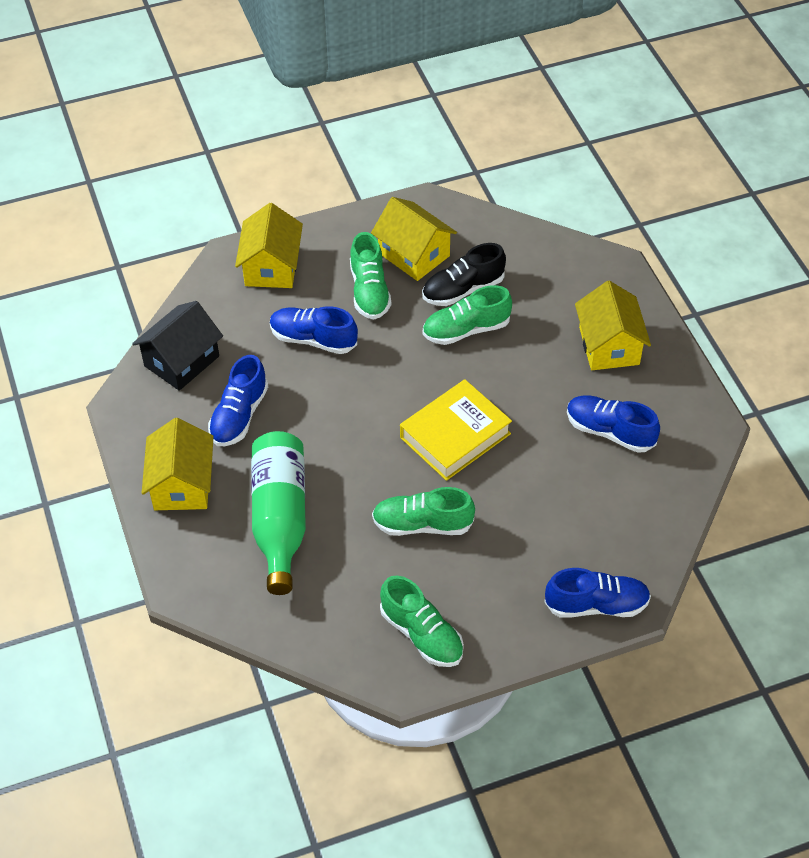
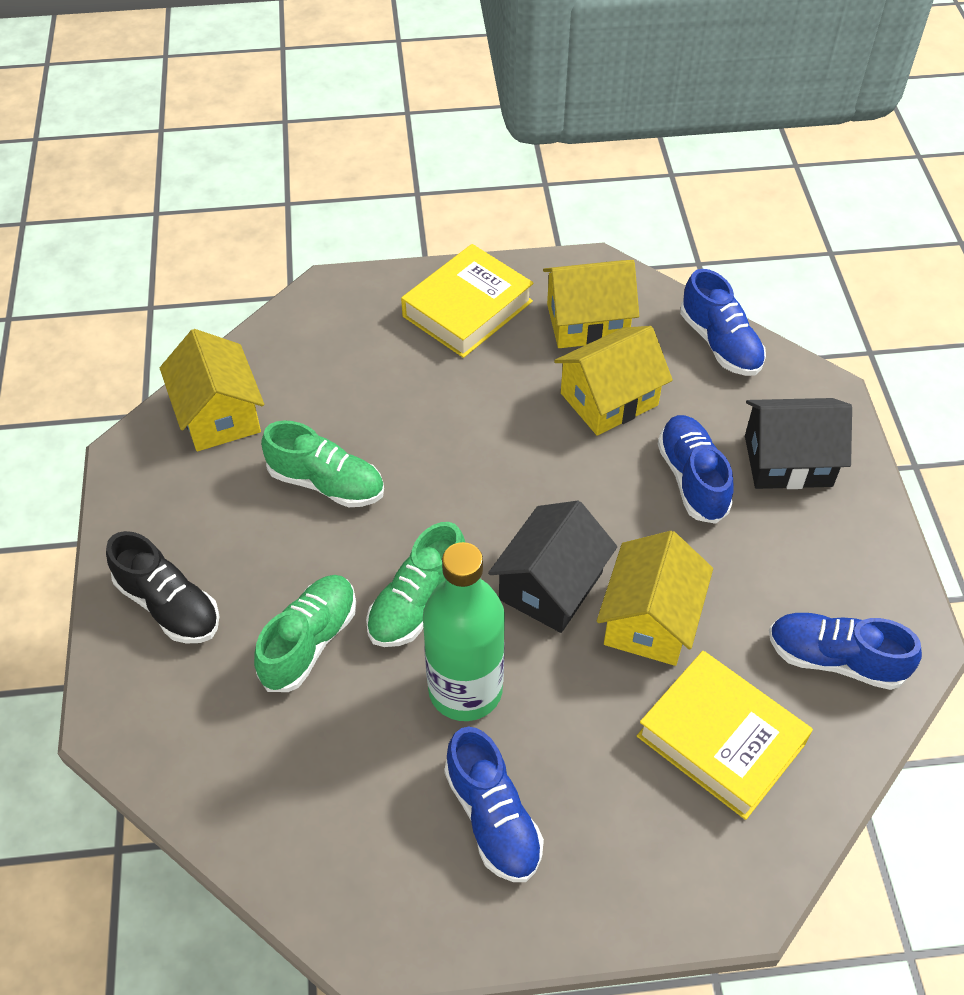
black house: [132,301,223,391] = 1 -> [488,501,617,633] [745,398,852,489] = 2
green shoe: [350,232,391,320] [372,487,475,536] [380,575,464,667] [422,285,512,345] = 4 -> [254,575,356,692] [261,421,384,507] [366,522,466,647] = 3
yellow book: [400,379,512,481] = 1 -> [401,244,534,358] [637,651,813,820] = 2

